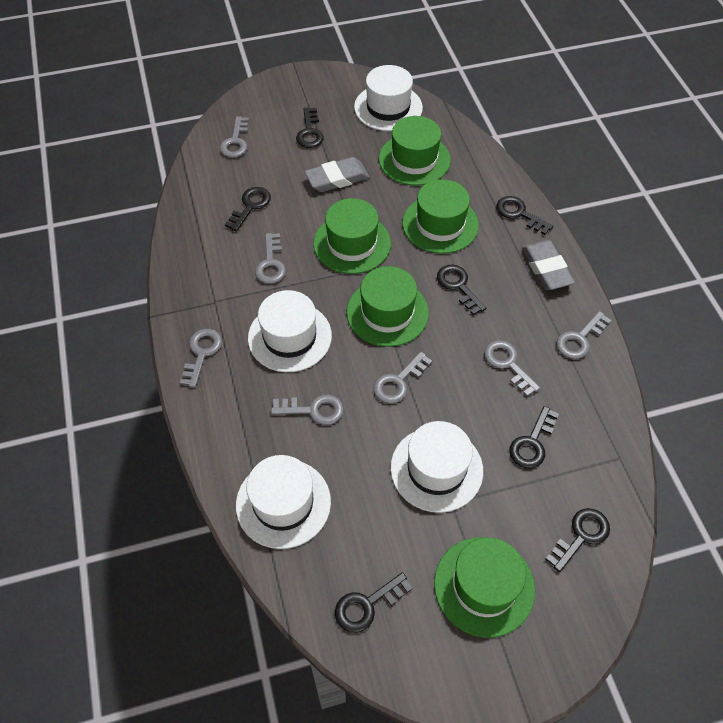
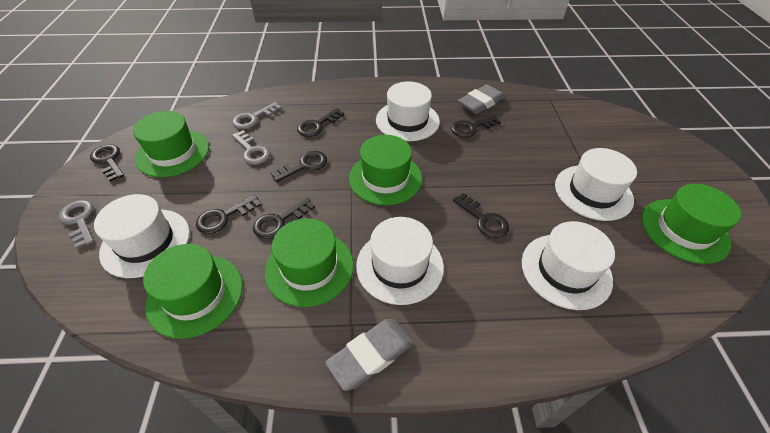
grey key: [180,329,222,388] [220,116,249,158] [255,233,286,284] [271,394,344,425] [373,352,432,404] [484,340,540,396] [556,311,612,359] = 7 -> [59,200,94,249] [232,102,282,129] [232,130,271,165] = 3
white hat: [236,455,331,549] [248,290,332,372] [354,65,423,131] [390,421,483,513] = 4 -> [94,194,190,278] [356,217,444,305] [376,81,440,141] [522,221,615,310] [555,148,637,221] = 5

